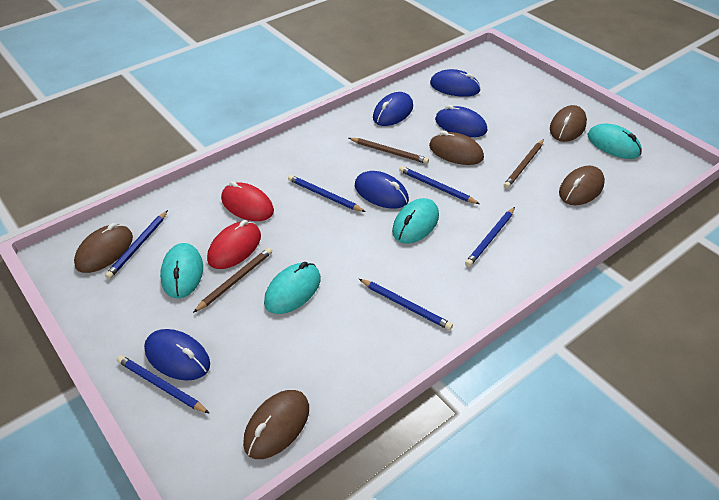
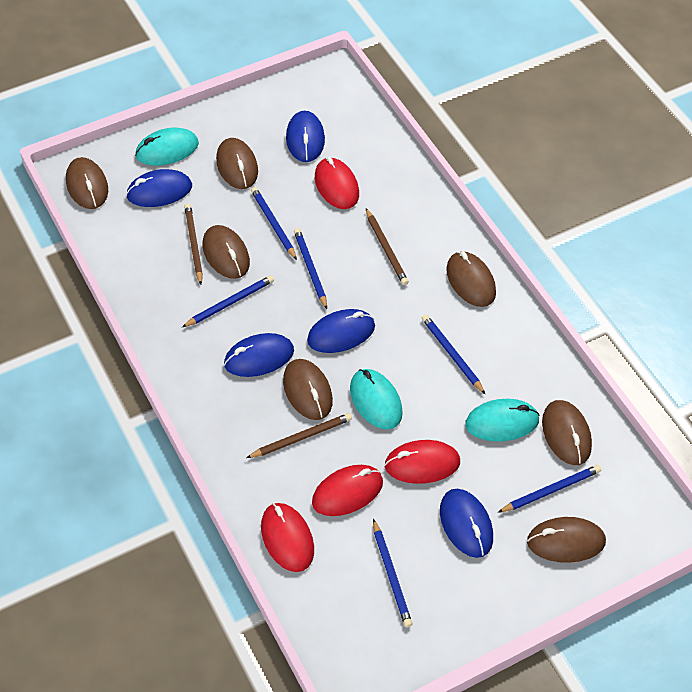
brown mouse: [74,223,133,273] [243,390,309,459] [429,131,484,165] [550,105,587,142] [559,166,605,205] = 5 -> [66,157,108,209] [203,225,250,279] [216,138,258,189] [283,359,333,420] [446,251,496,307] [527,517,606,563] [542,400,592,465] = 7
red mouse: [207,220,261,269] [221,181,274,221] = 2 -> [261,503,314,572] [312,465,383,516] [315,157,359,209] [384,440,460,484] = 4
turquoise mouse: [160,243,203,299] [264,262,321,314] [392,198,439,243] [588,123,642,159] = 4 -> [135,128,199,166] [350,369,403,429] [465,399,540,442] = 3

